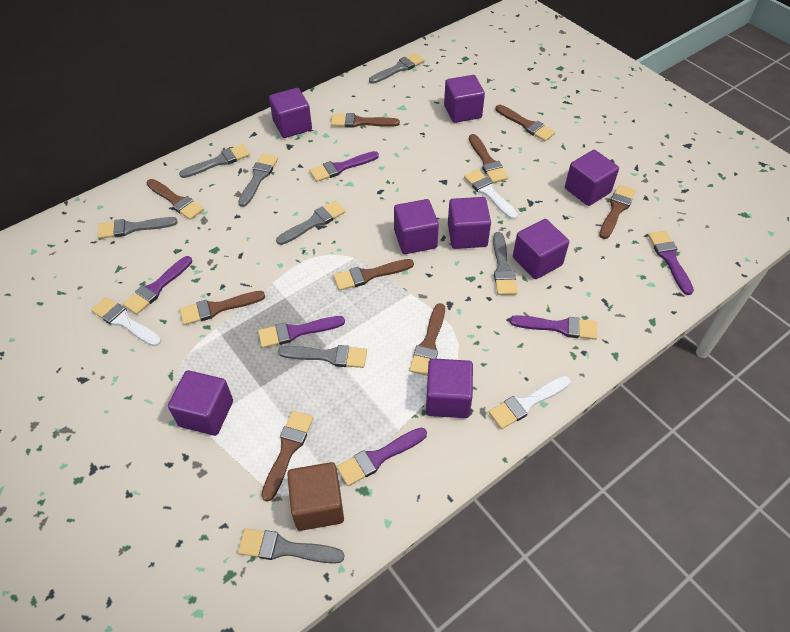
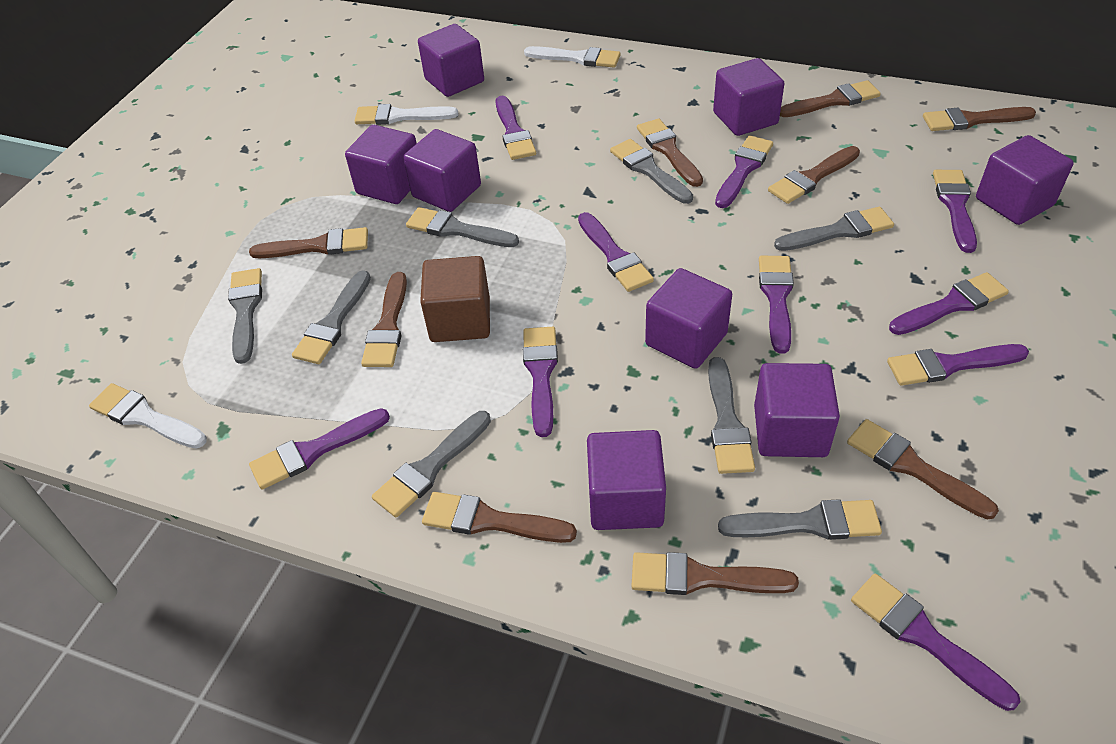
purple brush: [123,256,192,314] [258,316,345,348] [310,151,379,182] [337,428,427,486] [510,315,597,340] [648,231,694,295] = 6 -> [249,408,390,490] [496,96,536,160] [523,327,558,437] [578,212,654,292] [715,135,773,208] [759,256,794,354] [851,573,1020,711] [887,344,1029,386] [889,272,1009,335] [933,170,977,253] = 10

